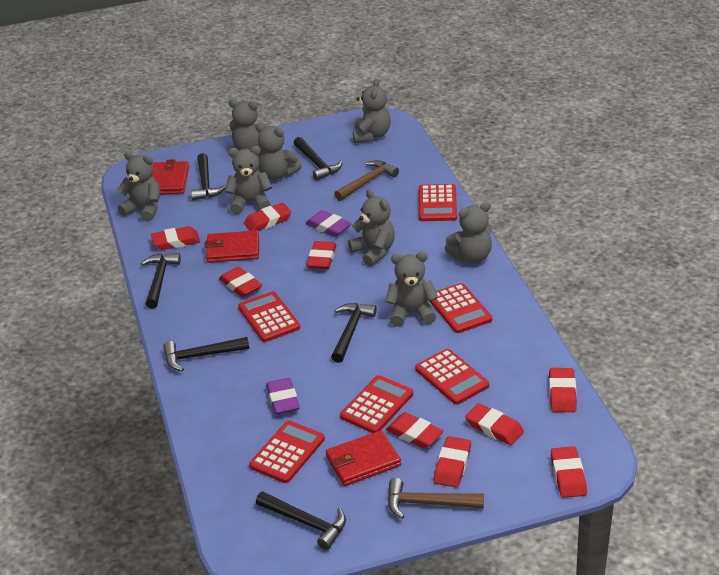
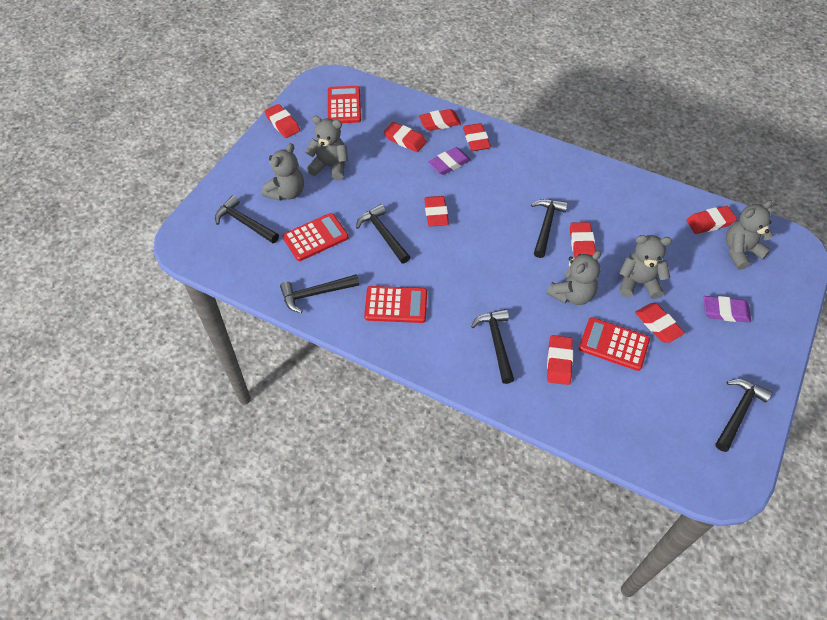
brown hammer: [334,160,399,201] [388,478,484,519] = 2 -> none = 0
grey teddy bear: [117,151,160,222] [225,146,272,214] [229,99,268,150] [255,123,302,180] [348,189,395,267] [353,78,391,143] [385,252,438,327] [445,202,492,263] = 8 -> [262,143,304,201] [305,116,348,181] [546,250,602,305] [619,235,672,299] [726,200,773,270] = 5
red calculator: [238,292,300,342] [249,421,325,483] [340,375,413,433] [415,349,489,405] [419,184,457,221] [430,283,492,333] = 6 -> [283,213,349,261] [328,86,361,123] [364,286,427,323] [579,317,650,371] = 4
red wallet: [152,159,189,194] [205,230,259,263] [326,430,401,486] = 3 -> none = 0

